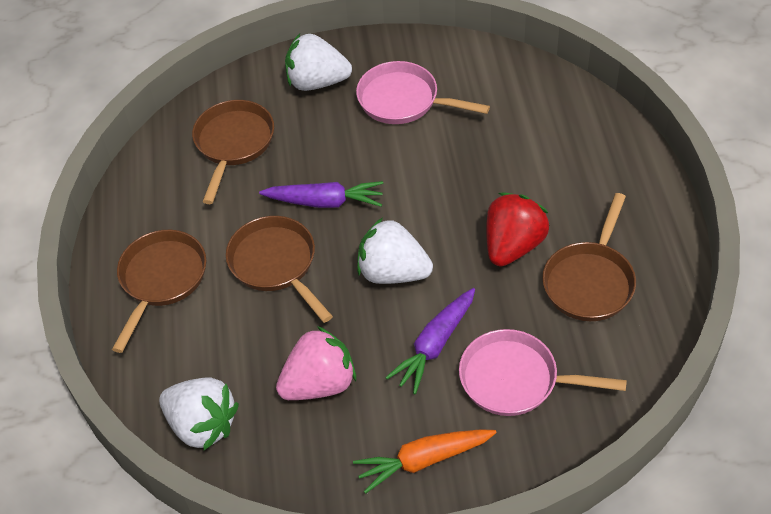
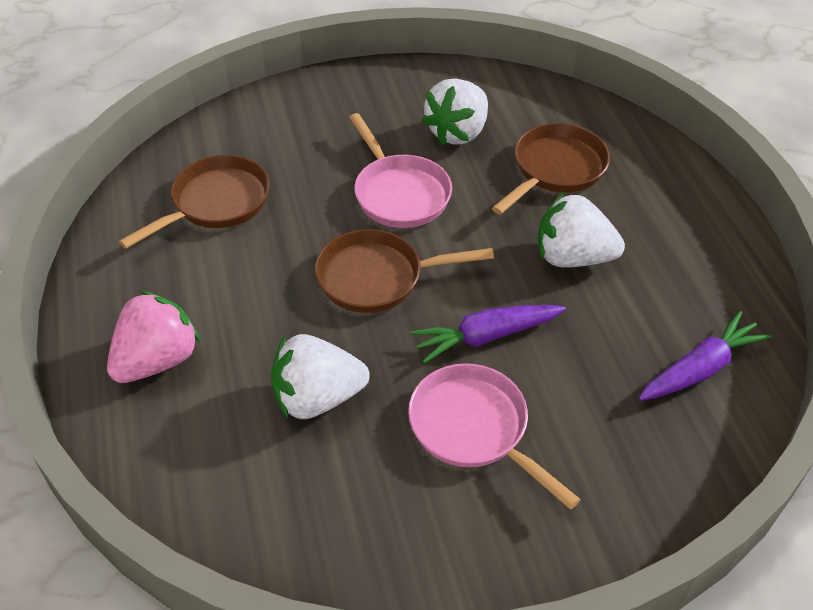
brown pan: [112,230,206,353] [192,100,274,204] [226,216,333,323] [542,193,636,321] = 4 -> [119,155,270,249] [315,229,494,313] [492,123,610,215] = 3
orange carrot: [353,429,497,494] = 1 -> none = 0
red strawberry: [486,193,550,267] = 1 -> none = 0

